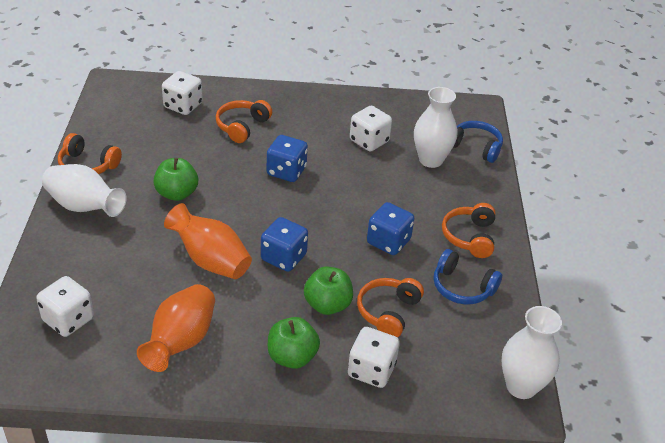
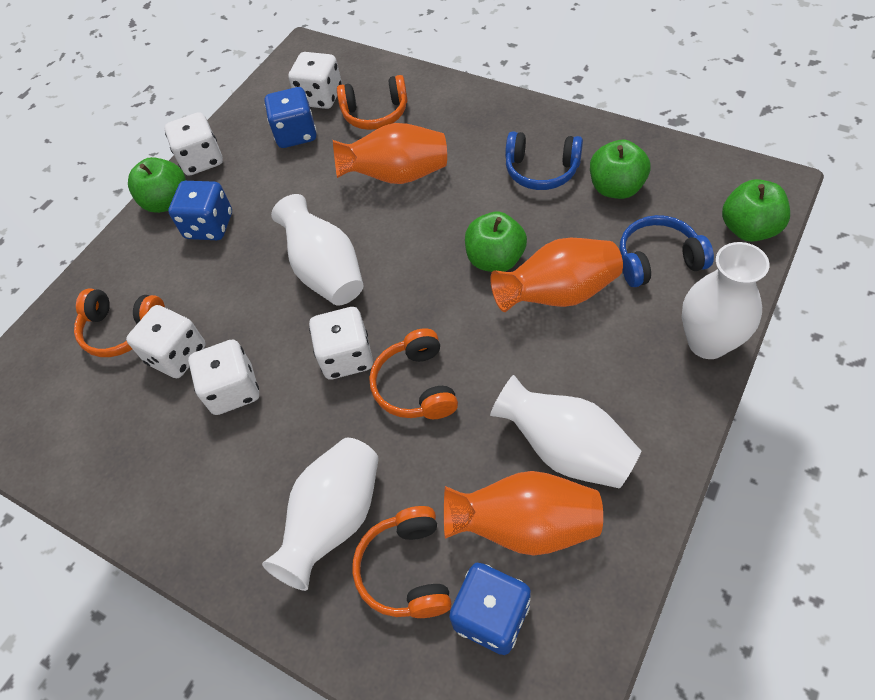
green apple: [154,158,198,201] [268,317,320,369] [304,266,353,315] = 3 -> [128,157,186,213] [465,212,527,272] [590,140,650,199] [722,179,790,242] = 4
orange vase: [137,284,215,372] [164,203,252,279] = 2 -> [333,123,447,184] [444,471,603,555] [490,238,623,312] = 3
white dice: [36,276,94,337] [162,71,203,115] [348,327,400,388] [350,106,392,152] = 4 -> [126,305,206,378] [165,112,223,176] [188,339,259,415] [288,52,342,109] [309,307,373,379] = 5
white vase: [42,164,127,217] [414,87,457,168] [502,306,562,399] = 3 -> [262,438,379,591] [271,194,364,306] [490,375,641,489] [682,242,770,359] = 4

